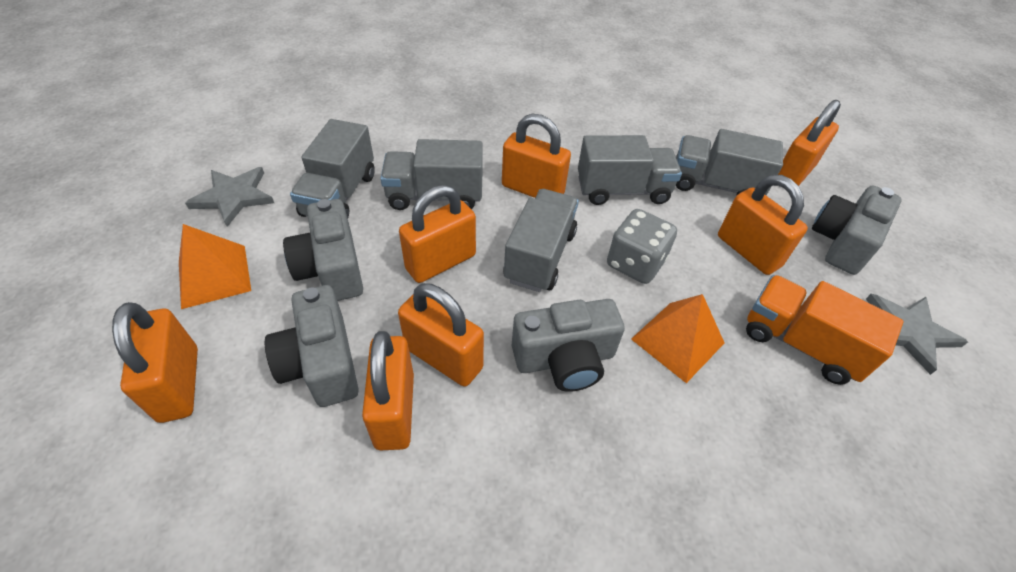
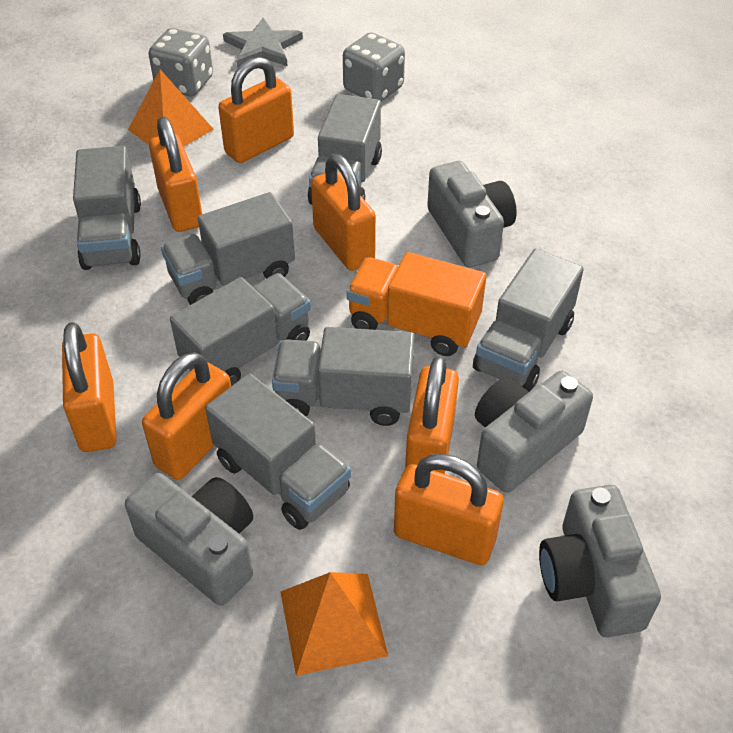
grey dice: [607,209,677,284] = 1 -> [149,28,213,97] [343,33,405,102] = 2
grey star: [185,167,274,227] [866,294,968,375] = 2 -> [223,18,303,68] = 1
grey truck: [290,119,375,218] [380,139,483,210] [503,189,579,292] [578,135,682,205] [676,129,783,196] = 5 -> [73,146,141,270] [161,192,295,305] [170,273,311,386] [205,373,351,530] [272,327,415,426] [308,94,382,205] [473,249,584,392] = 7

